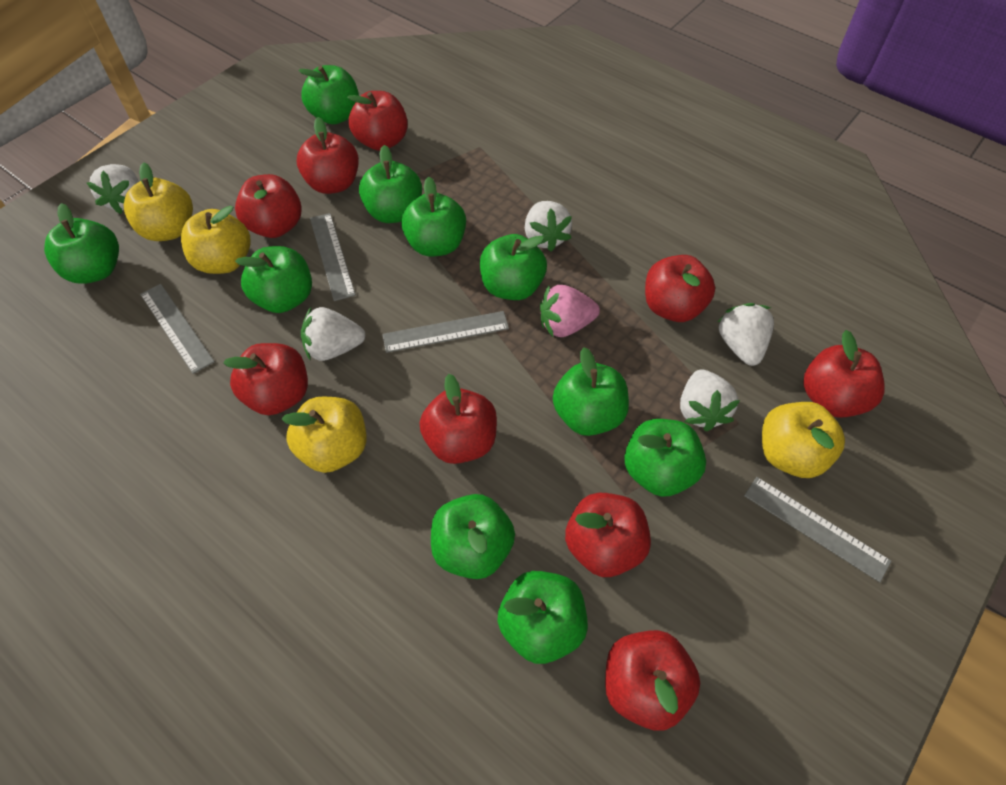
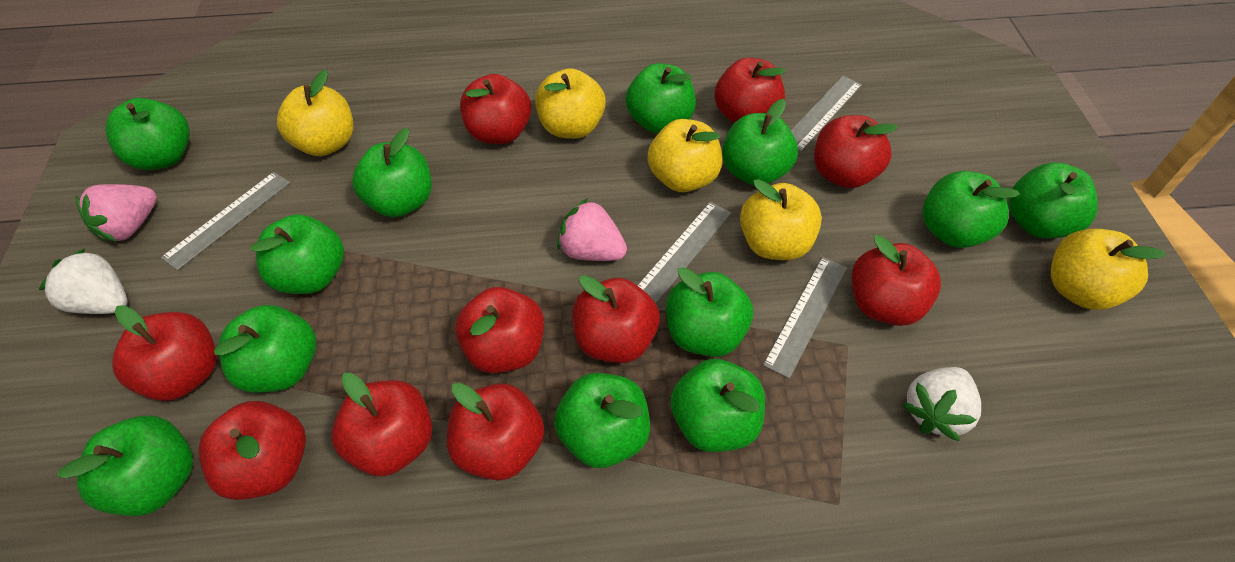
green apple: [44,203,119,284] [235,246,312,313] [299,65,359,124] [359,145,422,223] [401,177,466,257] [431,494,515,579] [480,234,547,300] [497,571,588,664] [553,347,629,436] [624,419,706,497] = 10 -> [57,416,193,516] [105,98,190,170] [214,305,316,393] [251,214,344,294] [352,128,432,217] [554,373,650,468] [625,63,696,133] [666,267,753,357] [671,359,765,452] [722,99,798,185] [923,171,1020,248] [1009,162,1098,238] = 12
pink strawberry: [540,285,600,337] = 1 -> [75,184,157,242] [557,198,627,261] = 2
red apple: [223,343,308,415] [235,174,302,238] [297,117,359,194] [347,91,408,151] [420,374,497,464] [565,493,651,577] [605,630,700,731] [645,255,715,322] [803,330,885,418] = 9 -> [112,305,217,401] [198,401,306,500] [331,373,432,476] [447,383,544,481] [455,287,544,373] [460,74,531,144] [572,275,660,363] [714,58,786,123] [814,115,898,188] [852,235,941,326] = 10
white strawberry: [87,164,139,214] [301,307,366,361] [525,201,572,252] [680,369,740,431] [718,303,774,366] = 5 -> [39,248,127,314] [902,367,981,441] = 2
yellow apple: [124,162,193,241] [181,206,250,274] [282,397,367,473] [762,402,845,478] = 4 -> [277,70,353,156] [535,68,606,139] [647,119,722,192] [740,179,822,260] [1051,229,1166,310] = 5

